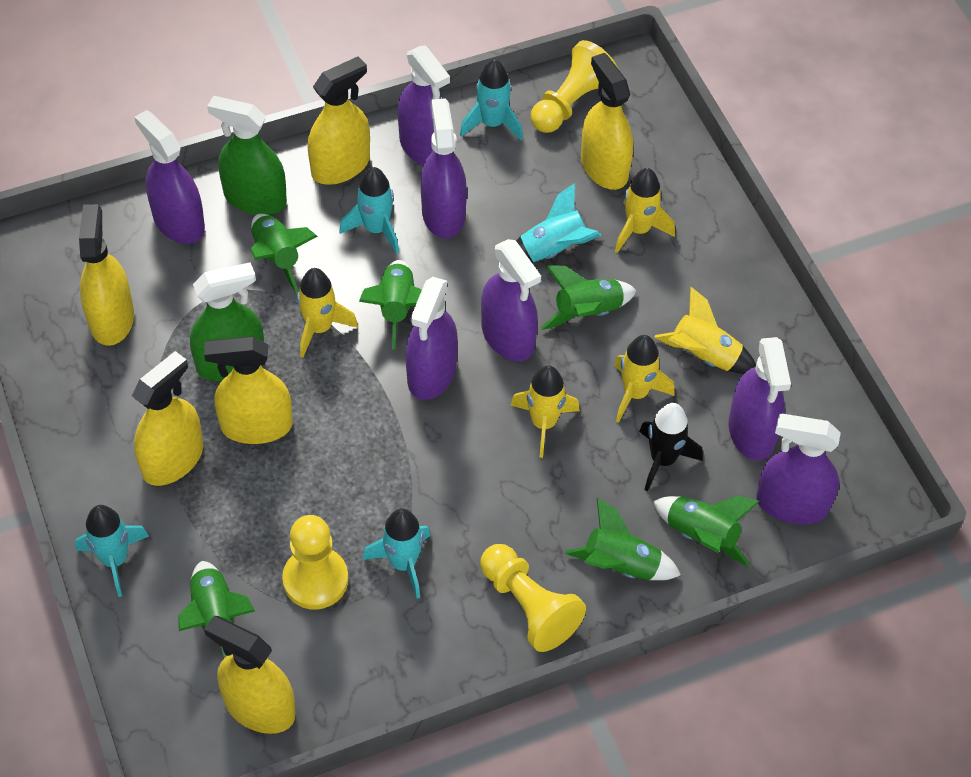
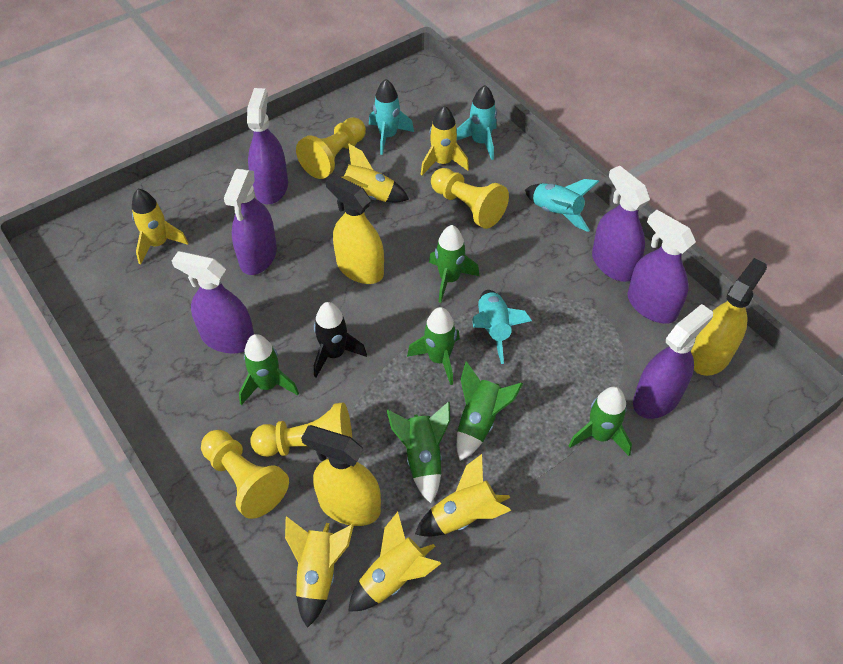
green spray bottle: [190,262,264,381] [207,96,287,215] = 2 -> none = 0
purple spray bottle: [134,110,205,244] [398,45,450,166] [406,277,458,400] [421,98,467,238] [481,239,541,361] [729,337,791,461] [757,414,841,524] = 7 -> [172,251,254,353] [224,169,277,275] [247,88,288,204] [592,165,650,282] [627,210,696,324] [633,304,713,419] = 6
turquoise rocket: [75,505,149,597] [339,167,399,254] [362,508,430,599] [460,60,523,140] [516,183,602,262] = 5 -> [369,79,414,155] [457,85,497,160] [472,290,532,364] [525,179,599,232] = 4
yellow pawn: [282,515,348,610] [480,544,586,652] [531,40,618,133] = 3 -> [201,430,289,519] [250,402,352,457] [296,117,366,179] [431,168,509,229] = 4
yellow rocket: [297,268,358,358] [510,365,580,458] [614,335,675,423] [615,168,675,253] [654,287,756,374] = 5 -> [132,189,188,265] [285,517,354,628] [342,143,409,202] [348,512,442,612] [415,454,511,537] [421,106,469,175] = 6
yellow spray bottle: [79,204,134,346] [132,351,203,486] [204,336,293,444] [204,616,295,734] [308,56,370,185] [581,53,633,190] = 6 -> [301,425,381,526] [325,174,384,284] [691,258,767,376] = 3

